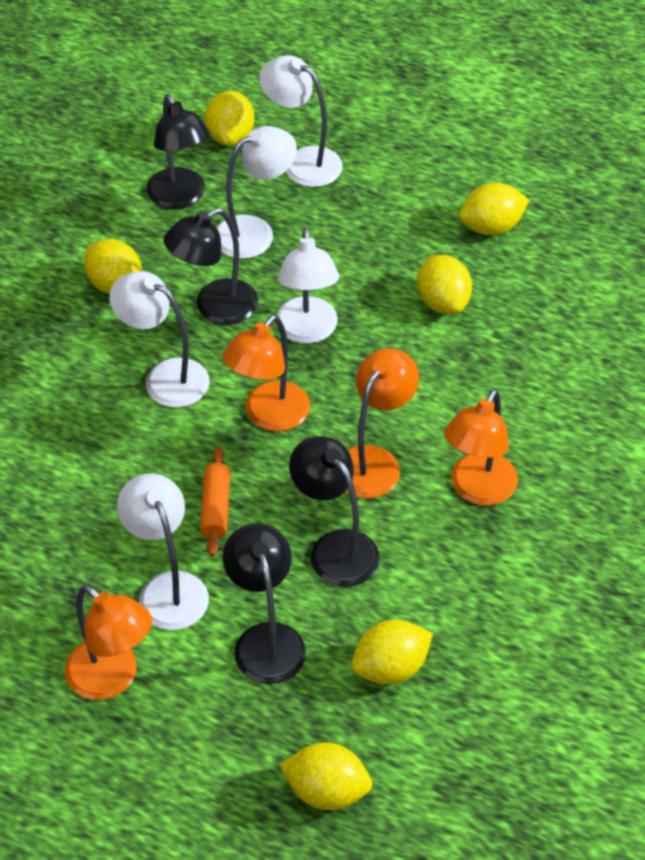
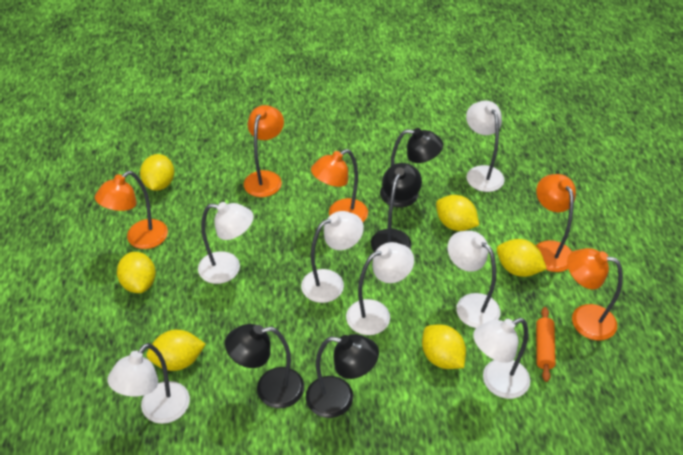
orange lamp: [65,585,152,700] [223,315,310,431] [346,348,419,499] [444,389,518,506] = 4 -> [95,171,168,249] [244,105,284,197] [311,149,368,222] [536,174,576,272] [567,248,623,340] = 5
white lamp: [109,271,210,408] [117,474,209,630] [217,126,297,259] [259,55,343,187] [276,227,339,343] = 5 -> [107,343,190,424] [198,202,254,284] [301,211,364,303] [346,242,414,335] [448,231,500,328] [466,101,505,192] [473,318,530,399] = 7

